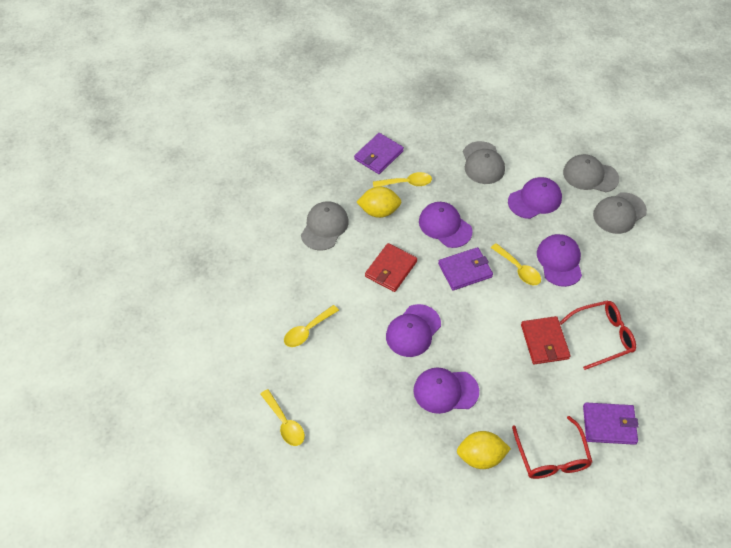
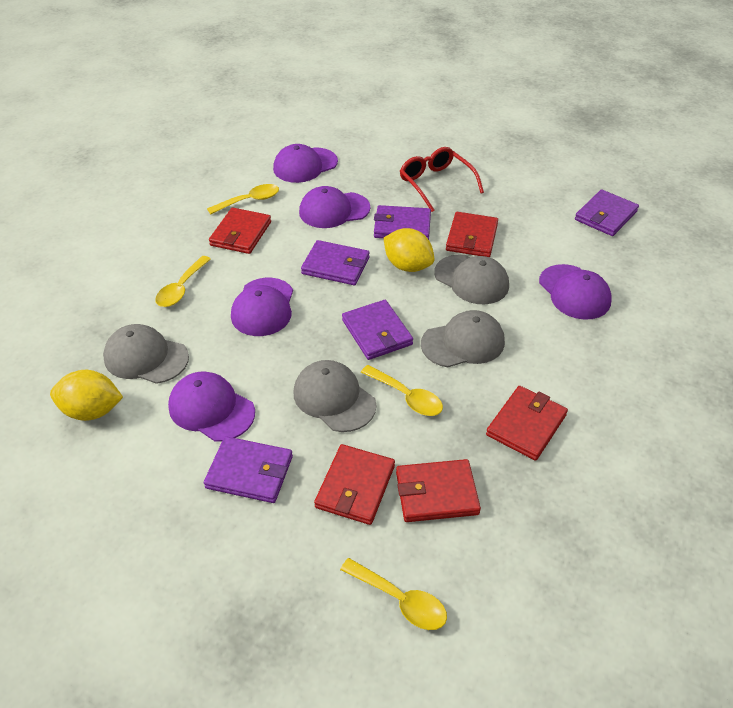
purple wallet: [354,133,404,174] [438,247,493,290] [583,402,639,445] = 3 -> [204,436,293,503] [301,240,370,285] [342,300,413,360] [374,205,431,240] [575,189,639,236] = 5
red glasses: [512,416,592,479] [559,300,636,370] = 2 -> [400,147,484,212] = 1
red wallet: [365,243,417,292] [521,316,570,364] = 2 -> [209,208,271,254] [314,444,395,525] [396,459,481,522] [446,212,498,257] [486,386,568,461] = 5

